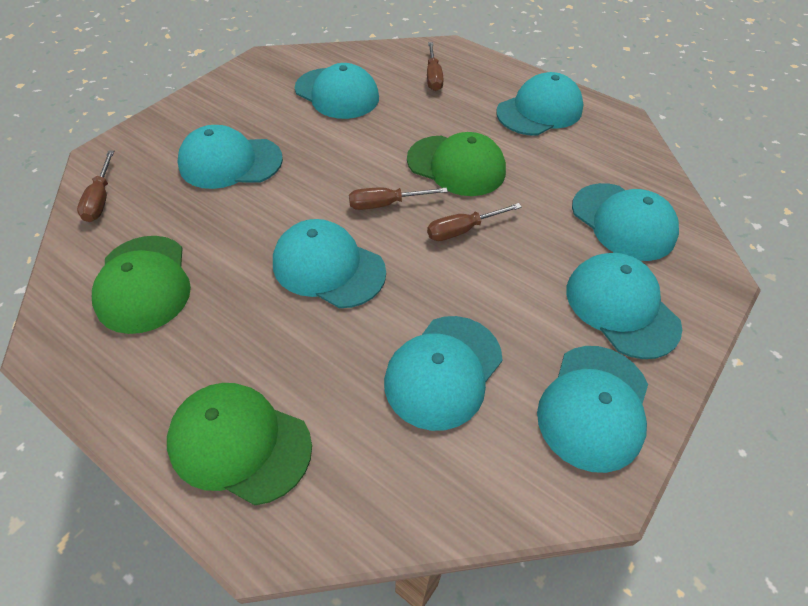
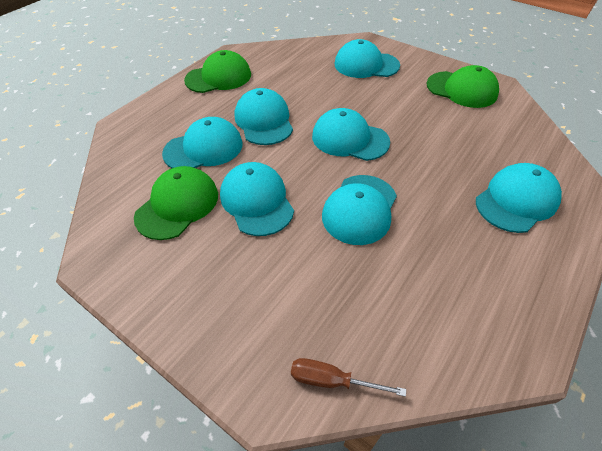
brown screwdriver: [77,150,114,222] [349,187,448,210] [427,42,444,91] [427,203,522,241] = 4 -> [291,358,406,397] = 1
turquoise cap: [178,125,283,189] [273,219,386,308] [295,63,379,119] [384,316,503,431] [496,72,583,136] [537,346,648,473] [566,253,682,359] [572,183,679,261] = 8 -> [162,117,243,168] [220,162,294,236] [235,88,293,145] [312,108,390,161] [322,175,397,245] [335,39,400,78] [476,163,562,233] = 7

